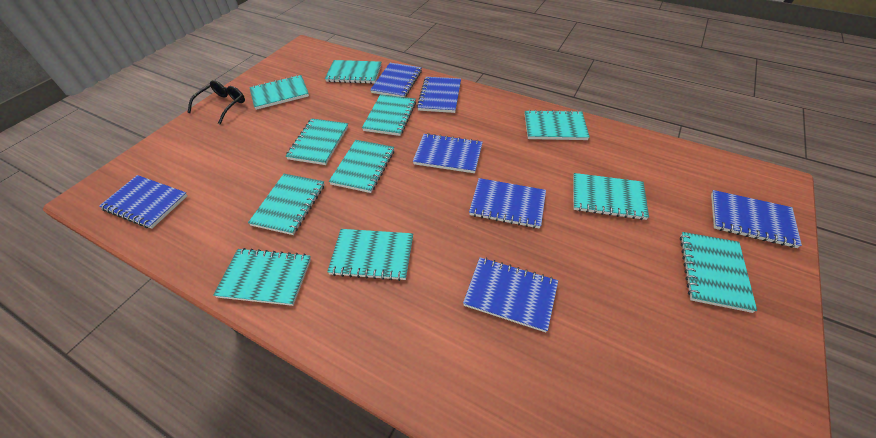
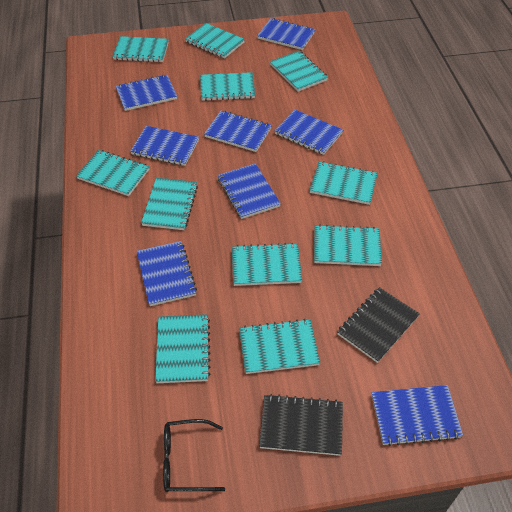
black notebook: none = 0 -> [259,394,343,456] [337,287,420,363] = 2
blue notebook: [99,175,188,229] [370,63,422,97] [413,133,483,173] [417,77,461,113] [463,257,558,332] [469,178,546,229] [711,190,802,248] = 7 -> [116,75,177,111] [130,126,199,166] [137,241,197,306] [204,111,272,152] [218,163,281,219] [257,18,315,50] [275,110,343,155] [372,385,463,446] = 8

